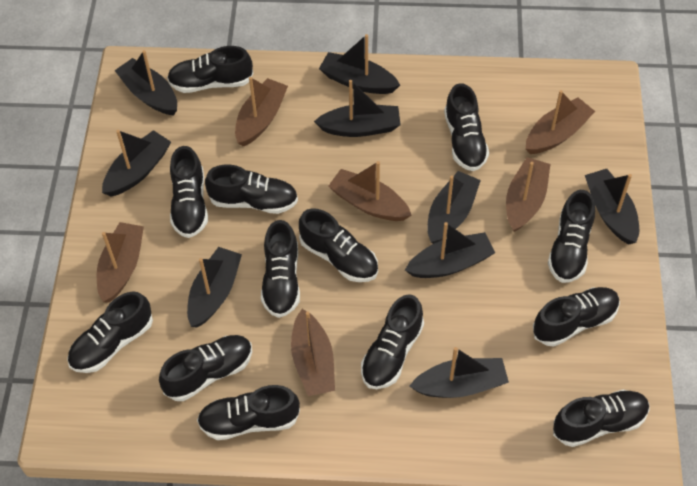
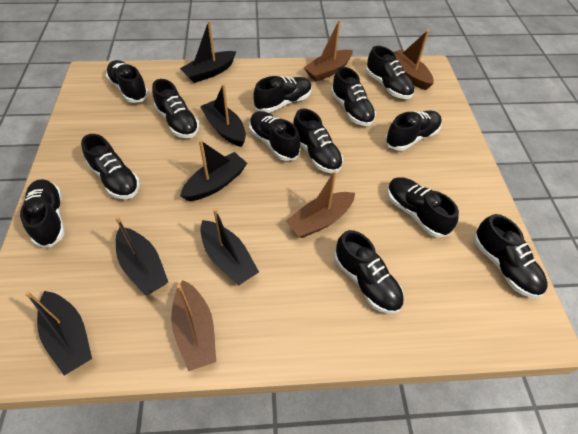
black boat: [102,130,171,197] [114,50,177,116] [187,247,242,327] [314,80,401,137] [319,34,400,94] [405,222,495,278] [410,347,509,398] [427,171,481,244] [585,169,639,244] = 9 -> [25,291,92,376] [115,217,168,295] [180,21,236,83] [180,140,247,201] [200,84,246,147] [200,208,259,285] = 6
brown boat: [97,222,144,303] [235,77,288,147] [291,309,335,396] [328,161,411,221] [506,157,550,232] [526,90,595,154] = 6 -> [171,280,216,371] [286,171,355,238] [304,20,353,82] [393,30,434,90] = 4

